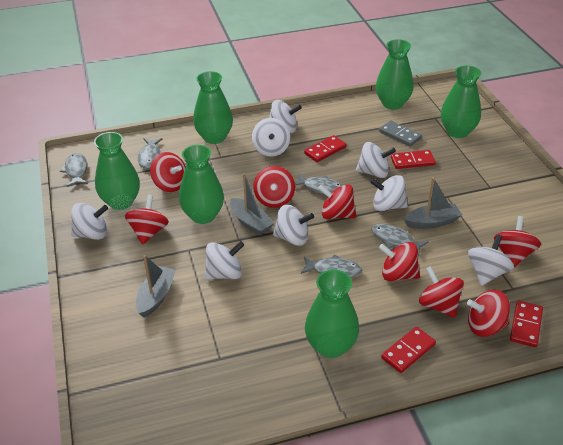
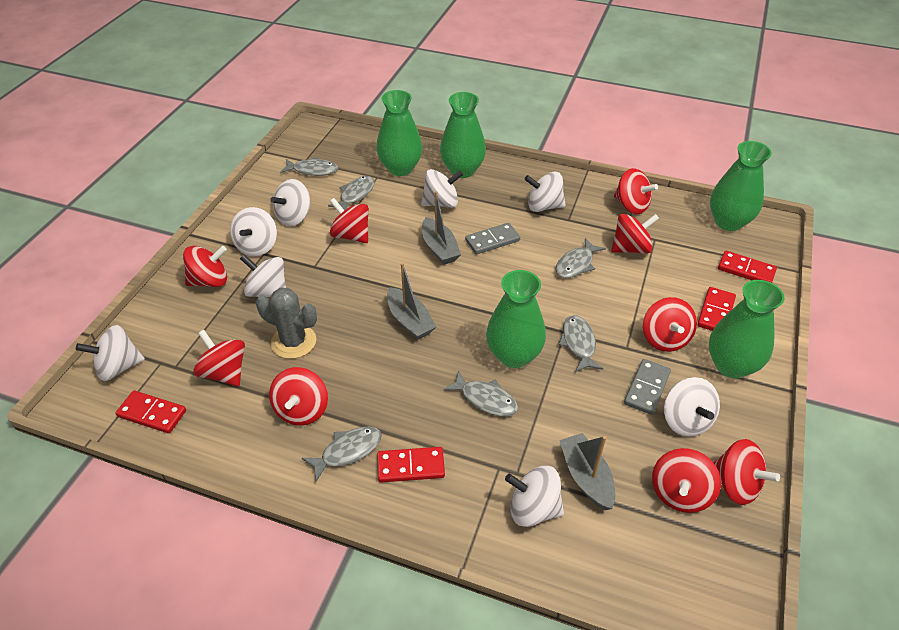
green vase: [94,132,140,210] [179,145,224,224] [193,71,233,144] [305,269,359,358] [376,39,414,109] [441,65,481,138] = 6 -> [377,90,423,176] [440,92,486,178] [486,270,546,368] [709,280,785,378] [710,141,772,231] = 5
grey cactus: none = 0 -> [256,288,317,359] = 1
grey domino: [379,120,422,147] = 1 -> [465,223,520,254] [624,359,671,415] = 2
grey fish: [60,153,88,187] [138,138,163,169] [295,173,342,194] [301,255,362,277] [371,223,429,256] = 5 -> [280,157,338,176] [302,427,382,482] [328,176,375,210] [443,370,518,416] [555,238,606,278] [558,315,603,372] = 6
red spinning top: [125,195,169,245] [150,152,186,192] [253,166,295,208] [318,184,356,219] [379,242,420,281] [419,266,464,318] [467,290,510,337] [494,216,541,267] = 8 -> [183,246,227,287] [193,330,245,387] [269,367,328,426] [330,198,369,243] [611,214,659,254] [614,168,658,214] [643,297,697,352] [652,448,721,513] [713,439,780,505] = 9

